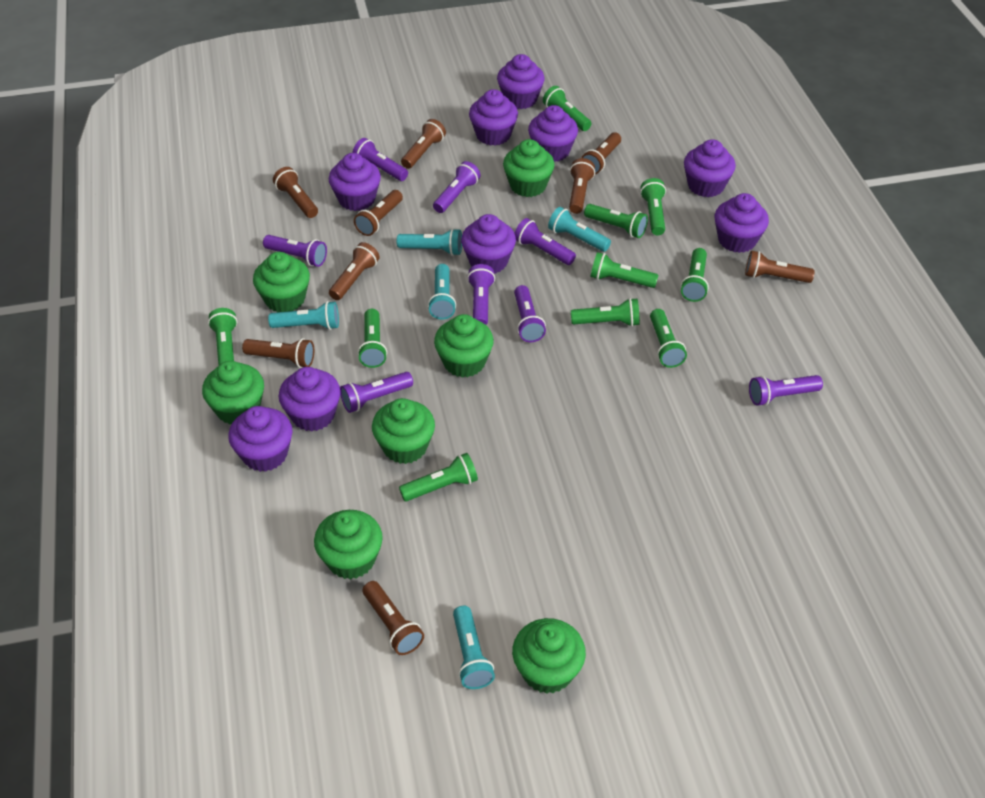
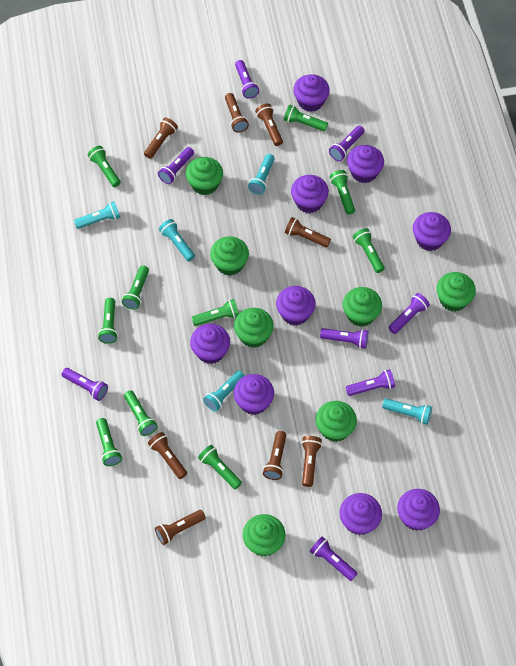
brown flashlight: [242,338,314,368] [273,167,318,218] [329,242,379,300] [354,190,403,236] [363,581,424,655] [401,119,446,169] [569,158,595,214] [581,132,621,174] [745,251,815,283] = 9 -> [144,118,178,159] [148,432,187,479] [155,510,206,545] [225,93,249,133] [255,104,283,146] [263,431,286,480] [285,217,331,247] [301,436,322,487] = 8

